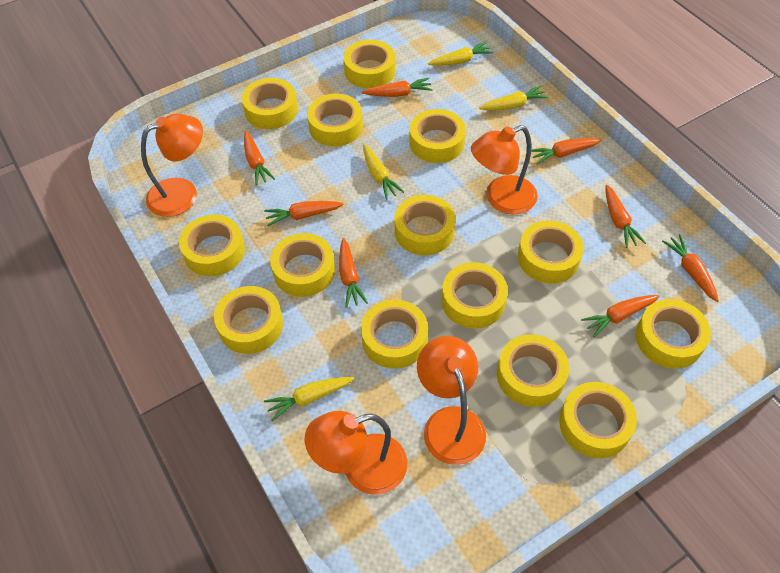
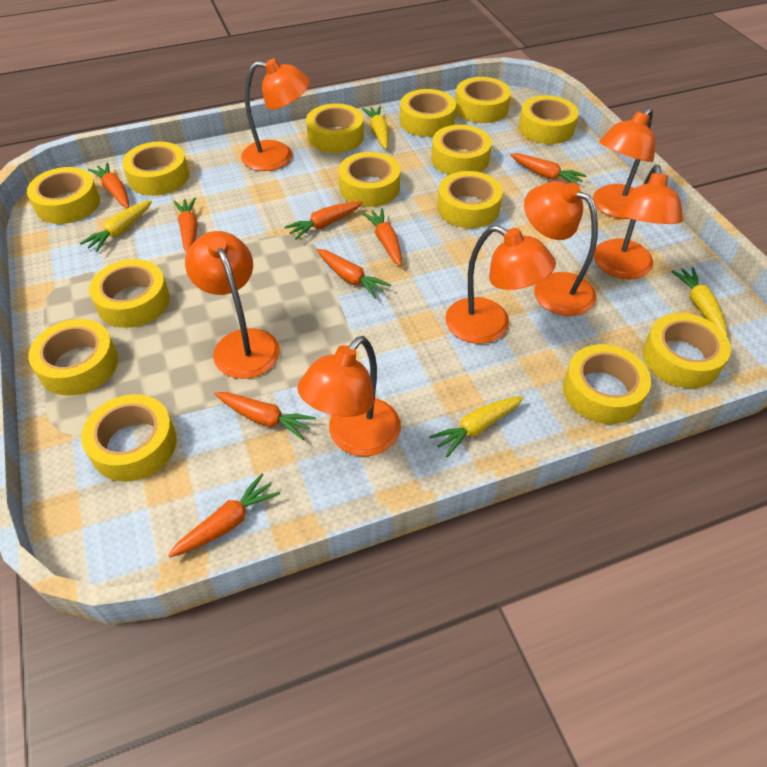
orange lamp: [141,114,203,217] [305,411,407,495] [417,336,486,465] [471,125,538,214] = 4 -> [185,231,280,379] [241,58,310,171] [297,336,401,456] [445,225,556,344] [524,181,598,316] [593,107,655,219] [594,165,683,279] = 7

